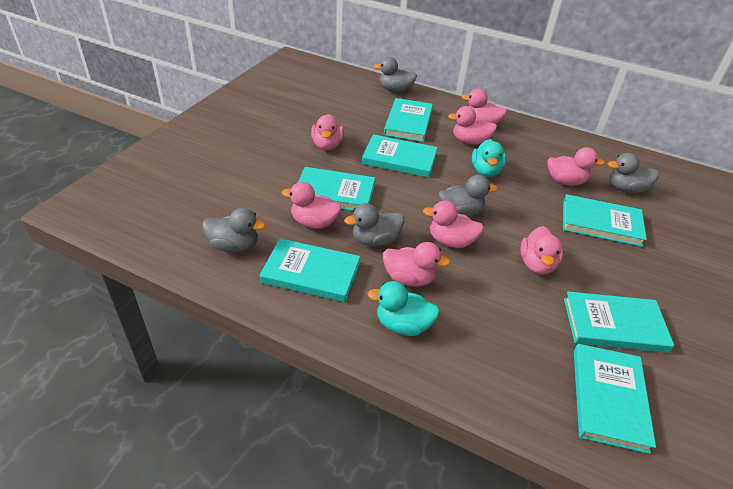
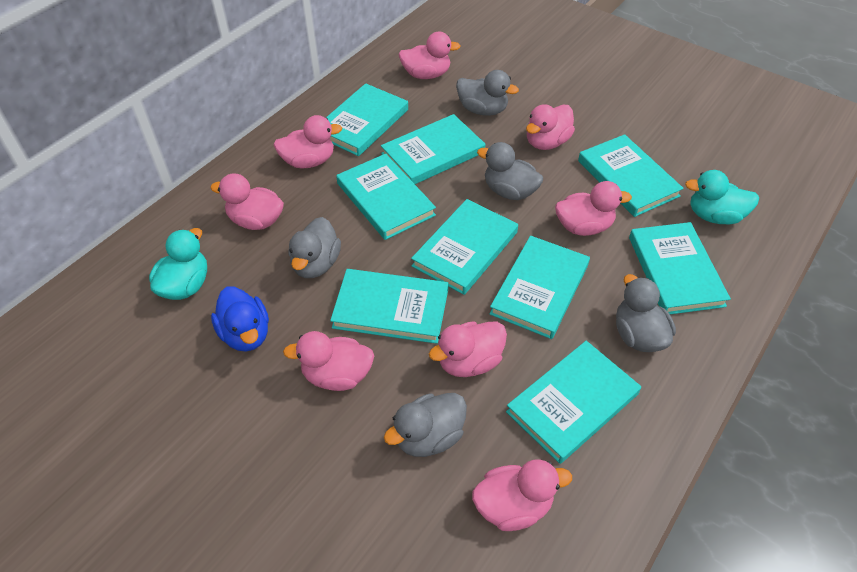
blue duck: none = 0 -> [211,286,269,351] = 1
turquoise book: [260,239,360,302] [298,167,375,211] [362,134,438,178] [384,98,433,142] [563,194,647,247] [564,292,674,353] [574,344,656,454] = 7 -> [326,83,408,156] [330,269,448,344] [336,154,436,240] [381,114,485,184] [411,199,518,295] [489,236,590,339] [506,341,641,464] [578,134,684,217] [629,222,731,314] = 9

